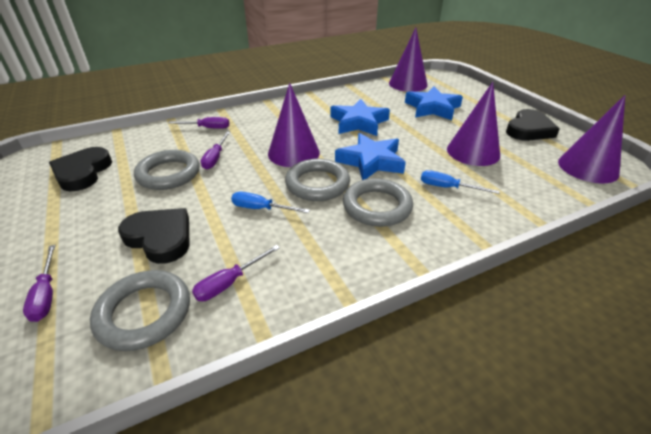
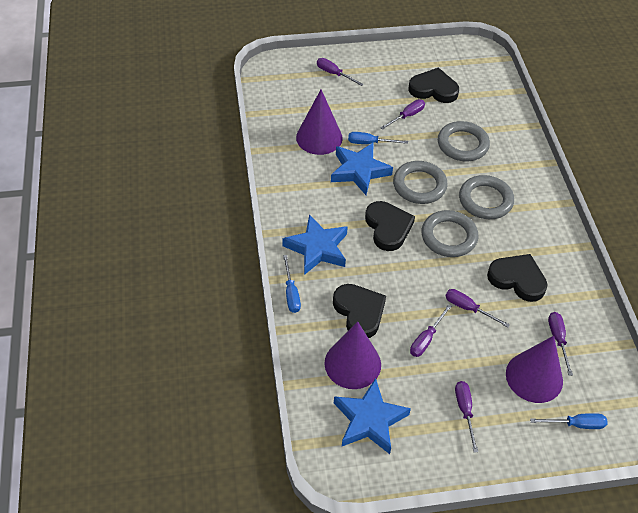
black heart: [49,147,112,191] [118,208,189,264] [506,109,560,141] = 3 -> [333,284,386,338] [365,201,415,251] [409,67,459,103] [487,254,548,302] = 4
blue screwdriver: [231,192,310,213] [421,170,500,194] = 2 -> [283,255,301,313] [348,132,408,144] [530,413,607,429] = 3
purple cone: [268,83,320,167] [389,28,428,92] [447,82,500,166] [558,95,625,183] = 4 -> [296,89,343,155] [324,321,381,389] [506,336,563,403] = 3
purple screwdriver: [23,245,55,322] [168,117,229,129] [192,245,280,301] [201,132,230,169] = 4 -> [317,58,364,86] [380,99,425,130] [410,304,452,357] [445,289,510,328] [455,381,478,453] [548,312,573,376] = 6

